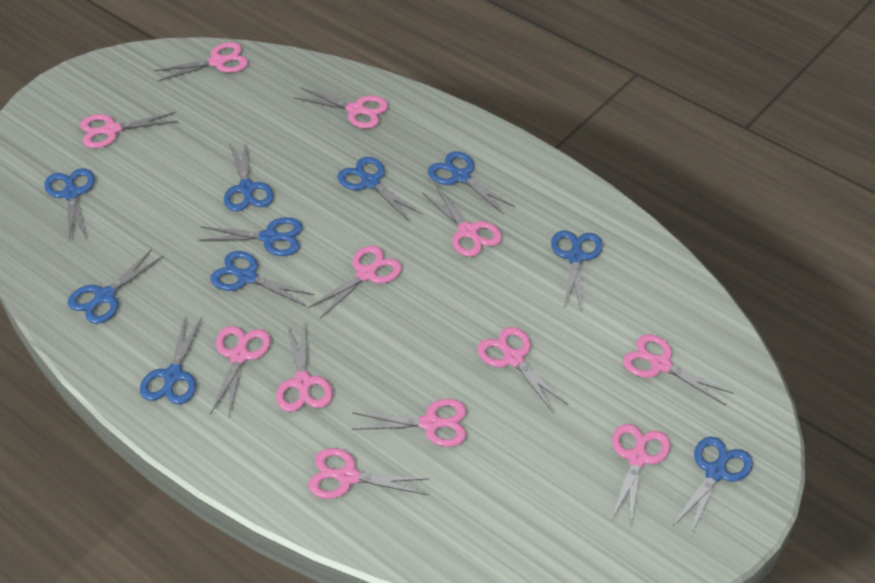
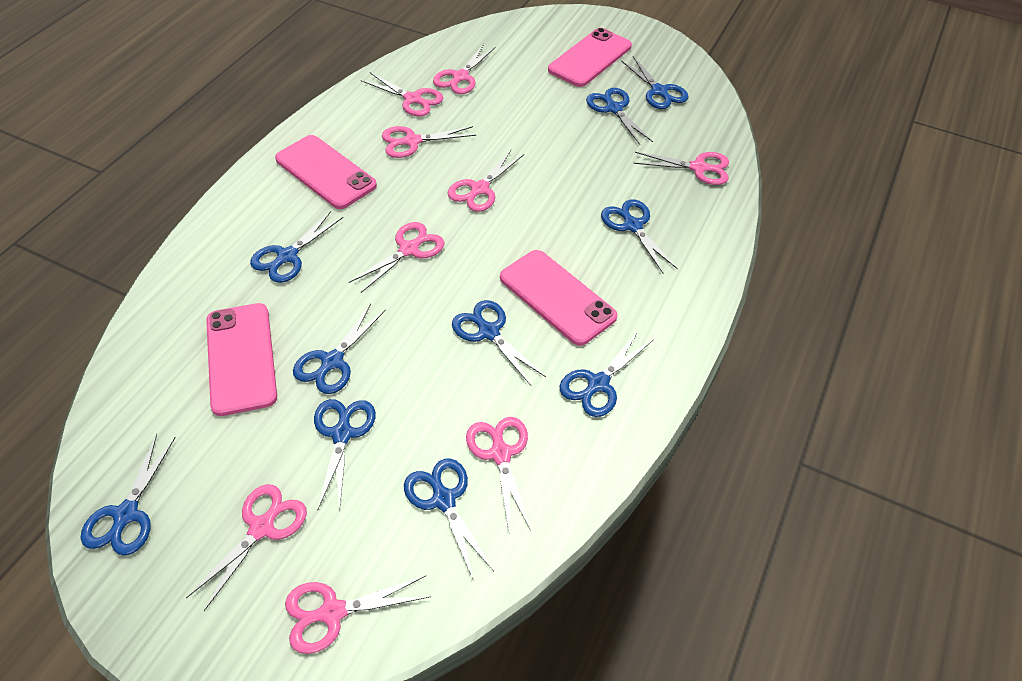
pink phone: none = 0 -> [206,303,277,416] [275,135,377,209] [500,250,618,346] [548,28,632,87] = 4
pink scissors: [80,112,178,148] [154,42,248,81] [210,326,271,416] [276,321,333,412] [294,87,388,128] [308,246,402,318] [308,448,429,499] [351,399,466,447] [422,186,502,257] [477,327,568,412] [611,424,670,527] [623,334,734,405] = 12 -> [186,484,307,611] [285,576,431,654] [349,222,444,293] [361,73,443,117] [382,126,476,158] [433,44,496,94] [448,149,524,212] [466,417,531,531] [633,152,729,185] = 9

